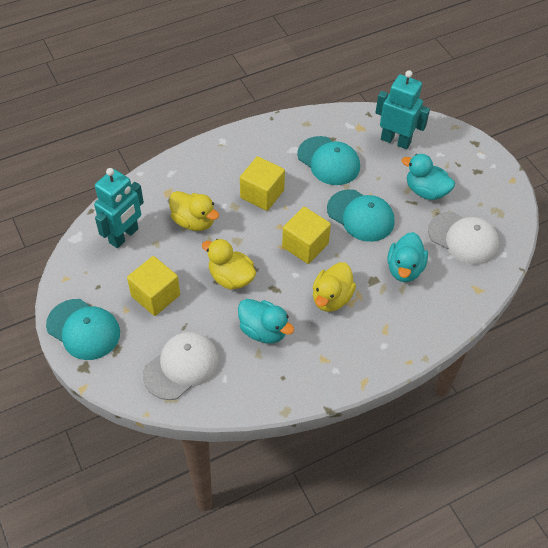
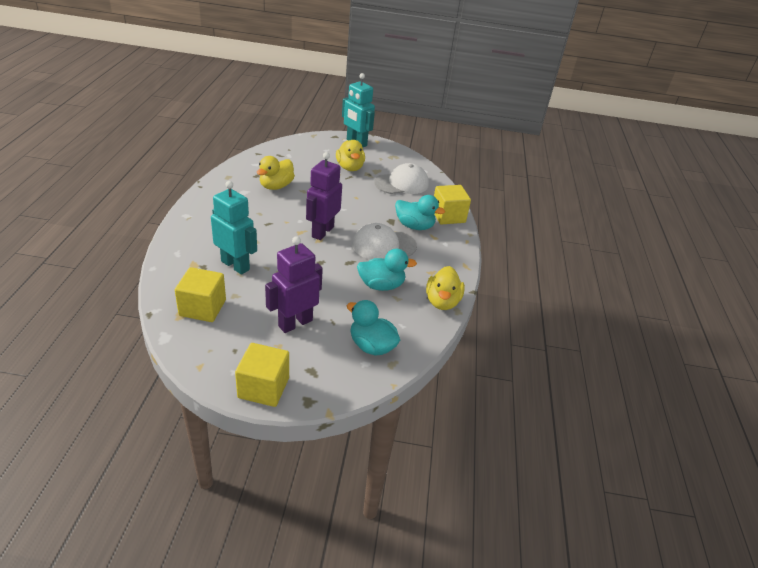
purple robot: none = 0 -> [265,236,323,333] [306,152,342,240] = 2
turquoise cap: [46,299,120,360] [297,136,360,185] [327,189,394,242] = 3 -> none = 0

